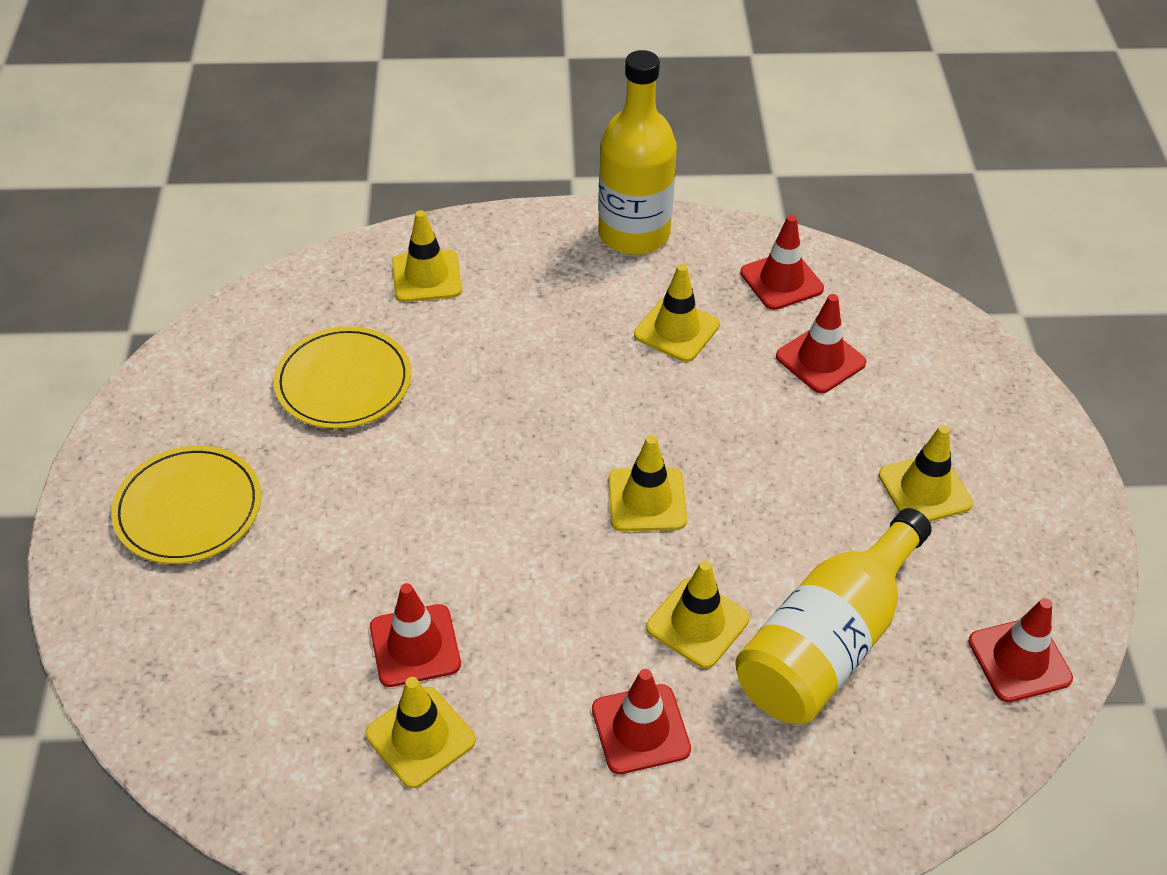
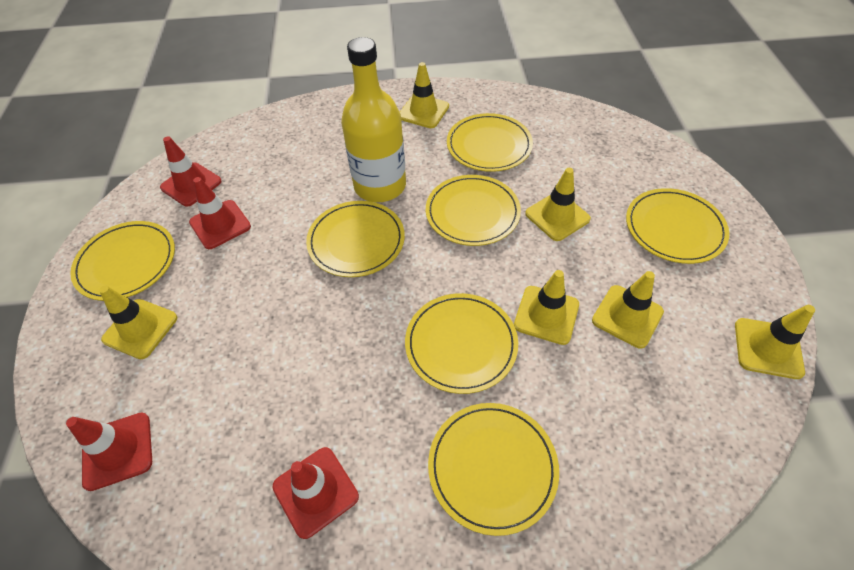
red traffic cone: [370,583,461,687] [592,669,691,774] [740,215,824,310] [776,294,866,393] [968,598,1073,702] = 5 -> [66,413,152,491] [160,136,222,207] [189,177,251,249] [272,447,359,539] = 4
yellow bottle: [598,50,677,255] [735,508,932,724] = 2 -> [341,37,406,202] = 1
yellow plate: [111,445,261,564] [273,326,411,429] = 2 -> [70,221,175,301] [306,201,405,277] [405,293,518,394] [426,175,521,246] [428,403,559,536] [447,113,533,172] [626,188,729,264] = 7

